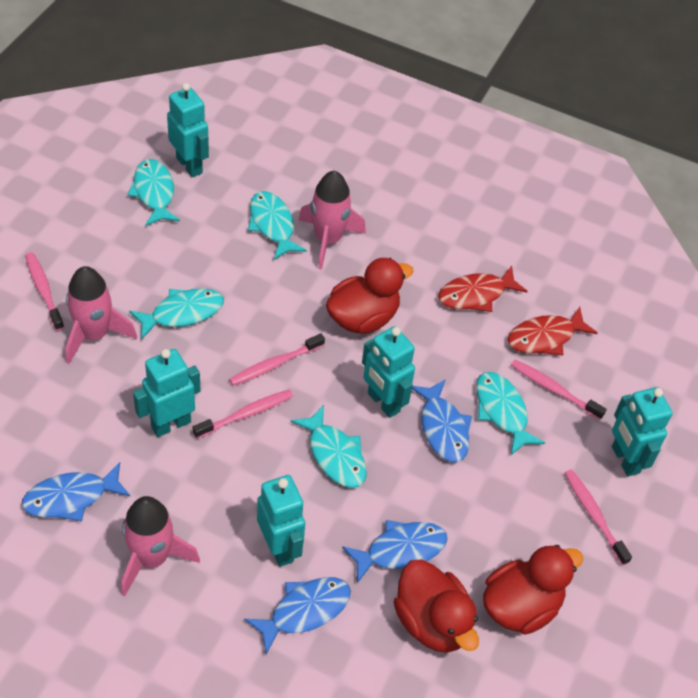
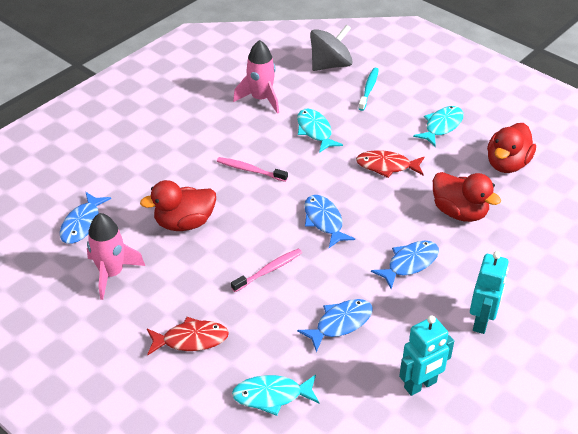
grey spinning top: none = 0 -> [310,25,353,71] = 1
pink rocket: [65,266,137,364] [121,496,200,597] [298,170,366,270] = 3 -> [87,213,145,300] [233,40,279,114] = 2
pink toothbrush: [25,252,64,331] [193,389,293,439] [229,333,325,386] [511,360,607,420] [565,469,632,565] = 5 -> [217,157,288,182] [231,248,302,292] = 2
turquoise fish: [127,159,180,226] [129,288,224,339] [248,191,307,260] [291,405,367,488] [476,372,545,455] = 5 -> [232,375,320,416] [297,109,343,153] [413,106,463,147] = 3
turquoise robot: [133,349,201,437] [167,83,209,177] [257,475,305,567] [362,326,415,418] [612,387,673,477] = 5 -> [399,315,454,396] [470,251,509,334] = 2
turquoise toothbrush: none = 0 -> [358,68,379,111] = 1

